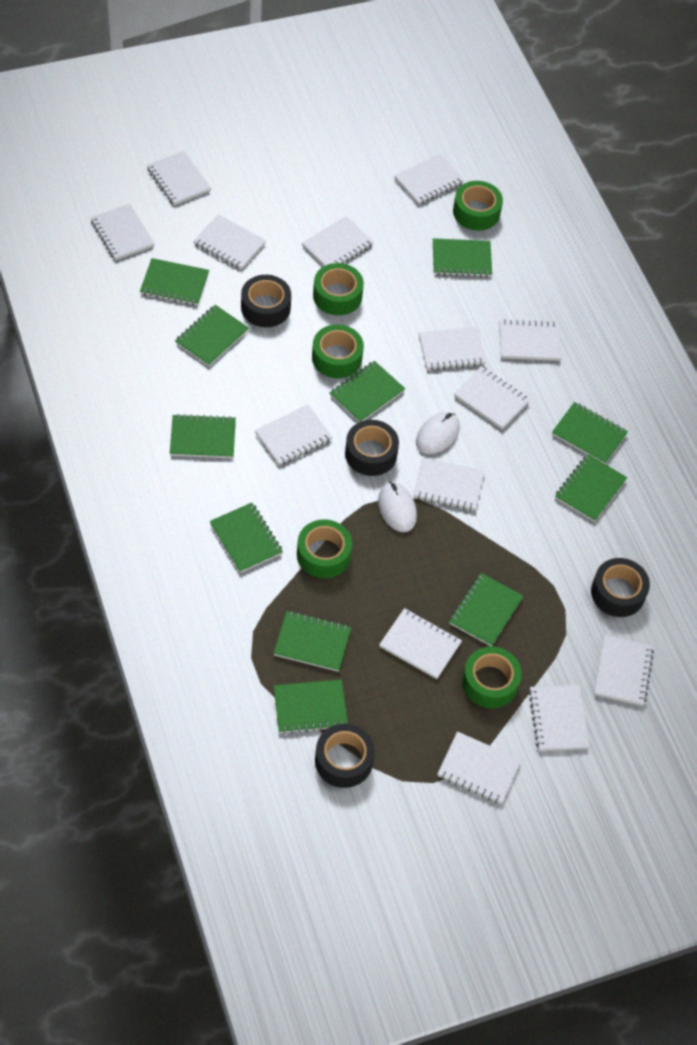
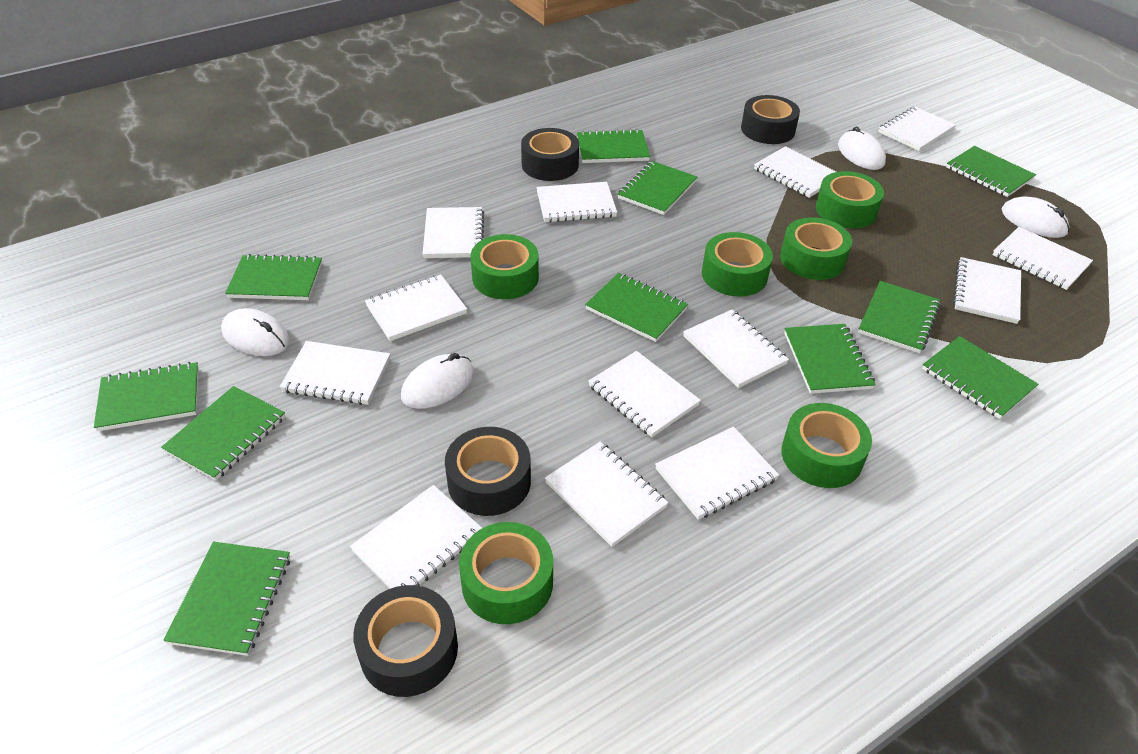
green tape: [297,519,352,578] [312,324,364,378] [313,263,364,315] [453,181,503,231] [462,647,522,708] = 5 -> [459,522,553,624] [471,234,539,299] [702,232,773,297] [780,217,852,280] [781,403,872,488] [816,171,884,228] = 6
white mouse: [378,482,417,532] [416,412,460,454] = 2 -> [221,308,290,356] [401,353,474,409] [838,126,886,170] [1002,196,1069,238] = 4
white notebook: [91,204,155,261] [147,151,211,206] [194,214,266,270] [255,405,332,465] [302,216,374,266] [379,608,462,679] [394,154,464,205] [414,457,484,511] [419,327,486,370] [438,731,521,804] [454,367,530,429] [499,320,561,361] [528,685,590,751] [594,635,654,706] = 14 -> [280,341,390,405] [350,485,482,589] [365,274,467,341] [423,207,484,258] [537,182,617,222] [545,442,668,547] [588,351,701,437] [655,427,779,520] [683,310,789,388] [754,146,836,198] [878,107,956,151] [953,257,1021,324] [992,227,1093,290] = 13

